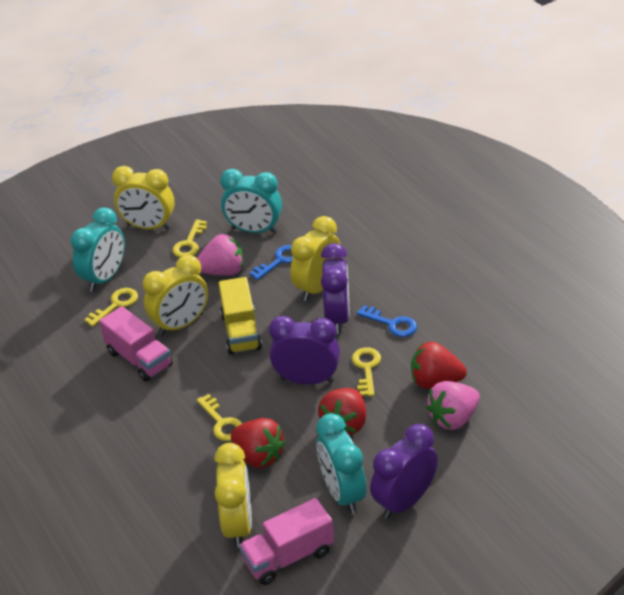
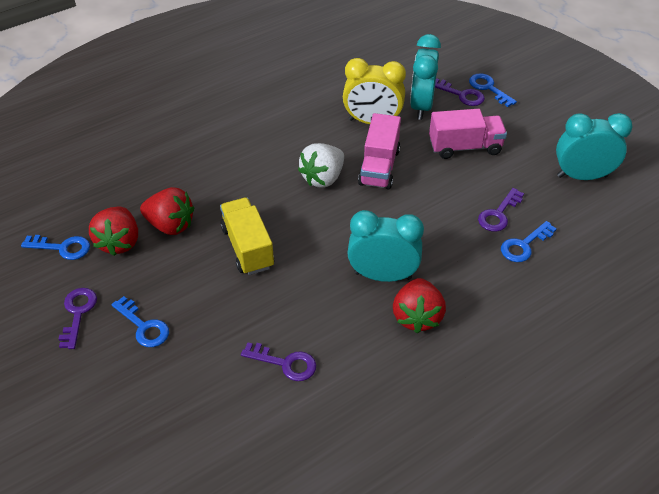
blue key: [250,245,293,280] [357,305,417,337] = 2 -> [21,235,90,260] [111,296,169,347] [469,73,517,107] [501,221,557,262] = 4
pink strawberry: [197,234,243,276] [426,381,480,430] = 2 -> none = 0
purple clock: [269,316,340,385] [321,243,350,334] [370,424,438,519] = 3 -> none = 0
purple key: none = 0 -> [59,288,97,349] [241,342,316,381] [435,78,485,106] [478,188,524,232] = 4
white strawberry: none = 0 -> [298,143,344,188] = 1
yellow clock: [112,166,175,230] [143,255,208,336] [214,443,252,548] [290,216,341,301] = 4 -> [343,58,406,124] = 1
yellow key: [84,288,138,327] [172,219,207,258] [197,394,243,441] [352,347,381,397] = 4 -> none = 0

